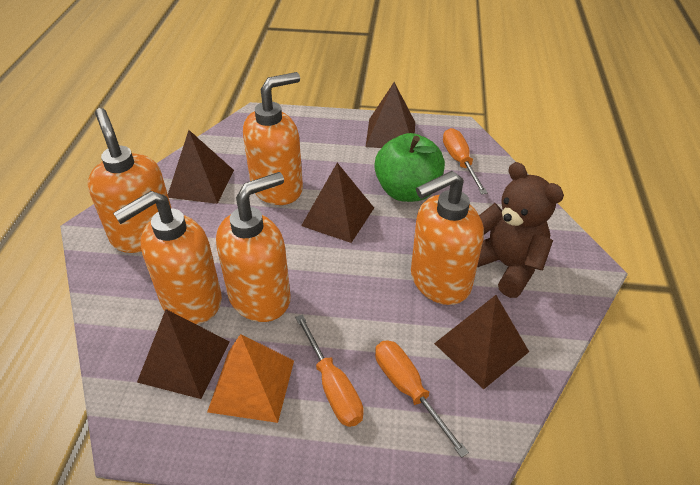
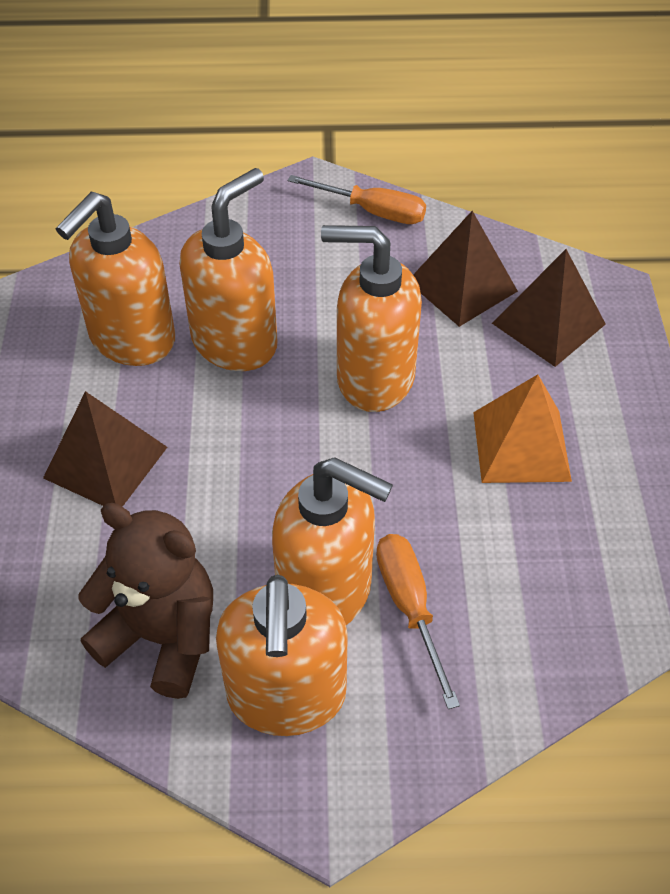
brown pyramid: [137,309,229,399] [168,130,234,204] [301,163,374,243] [366,82,415,148] [434,295,529,389] = 5 -> [43,391,167,507] [413,211,518,327] [492,249,606,367] = 3
green apple: [374,133,445,202] = 1 -> none = 0
orange screwdriver: [295,314,364,427] [375,340,469,458] [443,128,488,194] = 3 -> [288,175,426,224] [376,534,460,709] = 2

